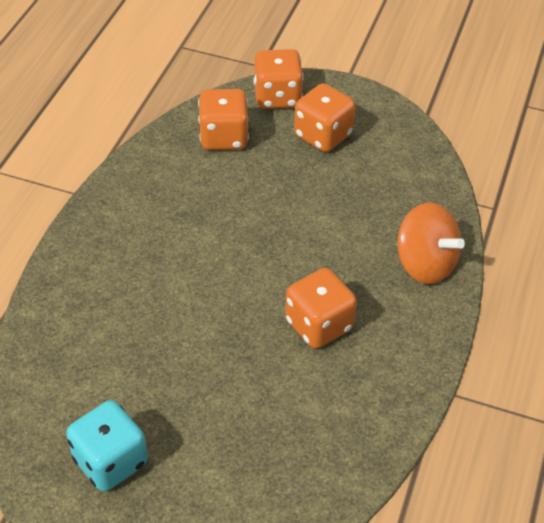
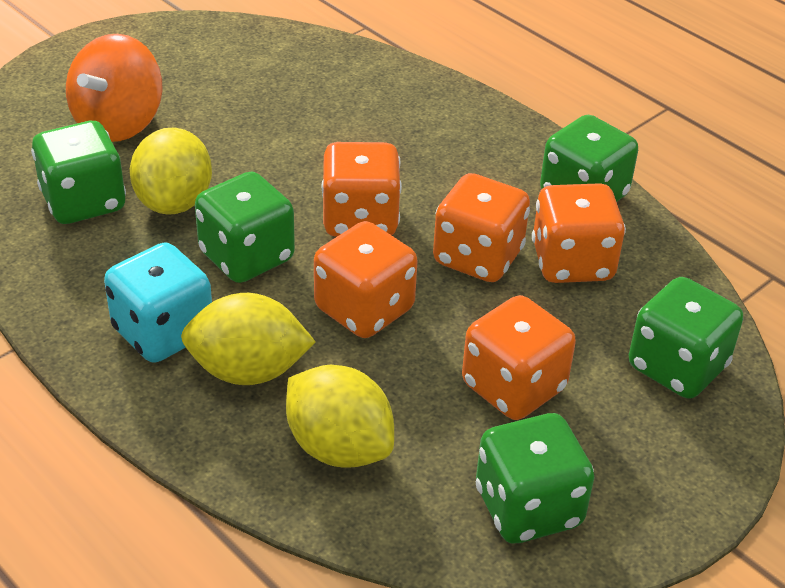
green dice: none = 0 -> [31,121,126,224] [195,172,295,283] [476,413,594,543] [540,115,638,202] [629,277,743,399] = 5
orange dice: [198,89,249,150] [254,49,304,109] [285,268,357,349] [294,83,355,152] = 4 -> [314,221,418,338] [321,142,402,237] [433,173,530,282] [462,295,576,420] [532,183,626,283] = 5
yellow lemon: none = 0 -> [130,128,212,215] [181,293,316,385] [286,365,394,468] = 3

